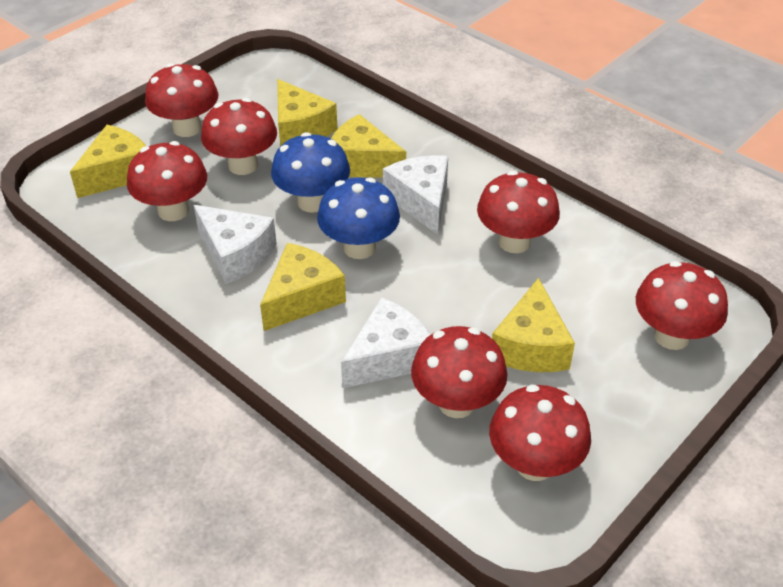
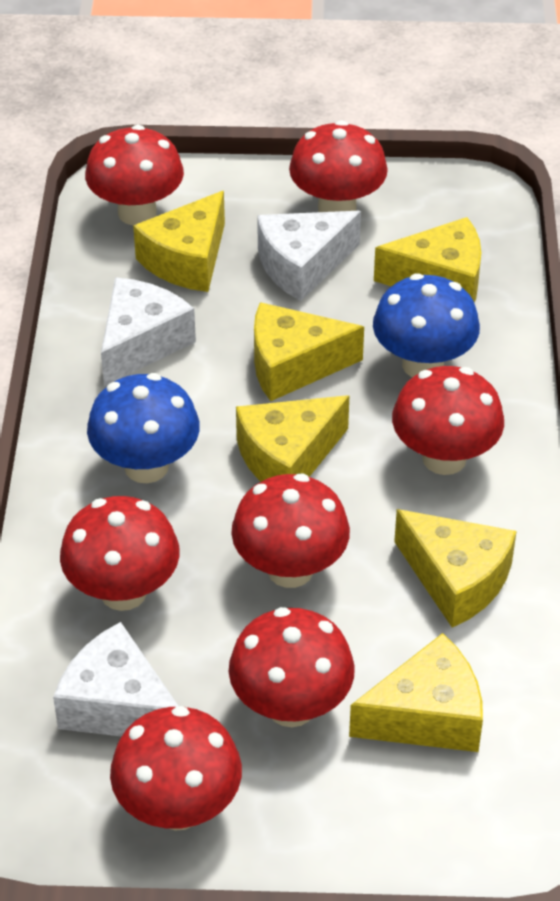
yellow cheese: [70,125,147,198] [260,243,346,331] [277,79,337,146] [331,114,406,178] [492,278,575,372] = 5 -> [133,191,225,292] [236,395,350,482] [254,302,364,401] [349,633,483,752] [374,217,481,303] [394,509,517,628] = 6

